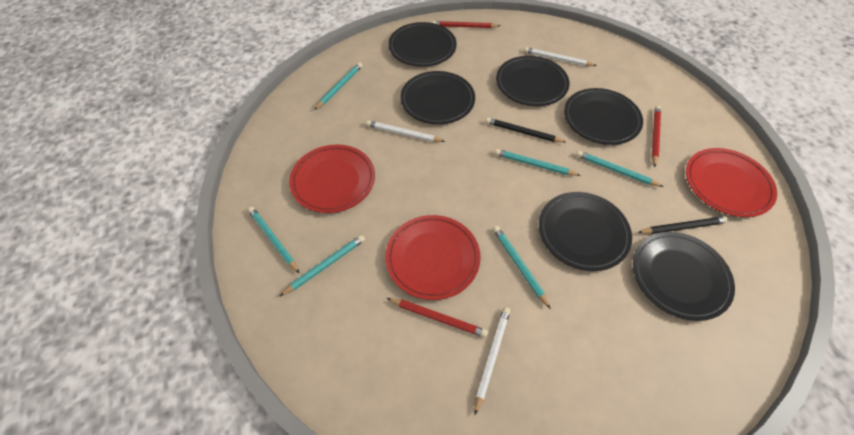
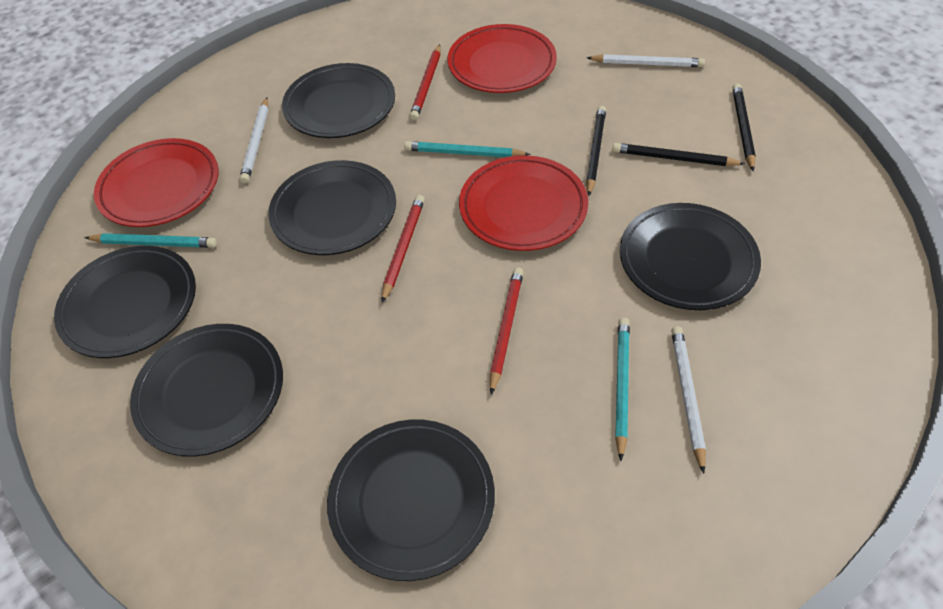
black pencil: [485,117,566,143] [637,216,729,234] = 2 -> [586,106,606,196] [612,143,745,166] [732,83,756,171] = 3
turquoise pencil: [248,207,300,274] [280,235,365,296] [314,62,363,110] [493,226,551,309] [495,149,581,176] [576,151,663,187] = 6 -> [84,233,217,248] [404,141,531,157] [615,318,630,461] = 3

